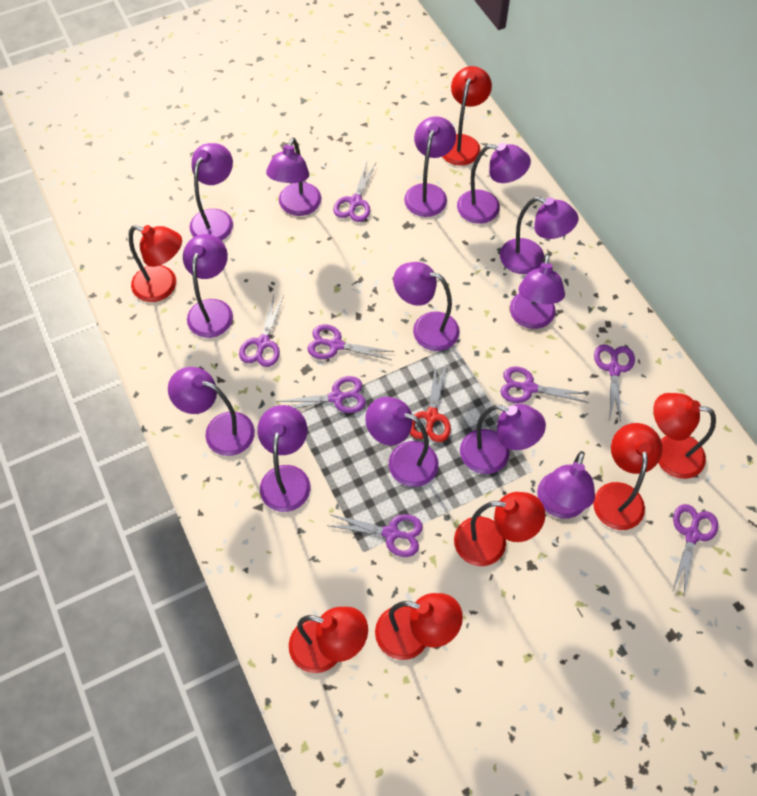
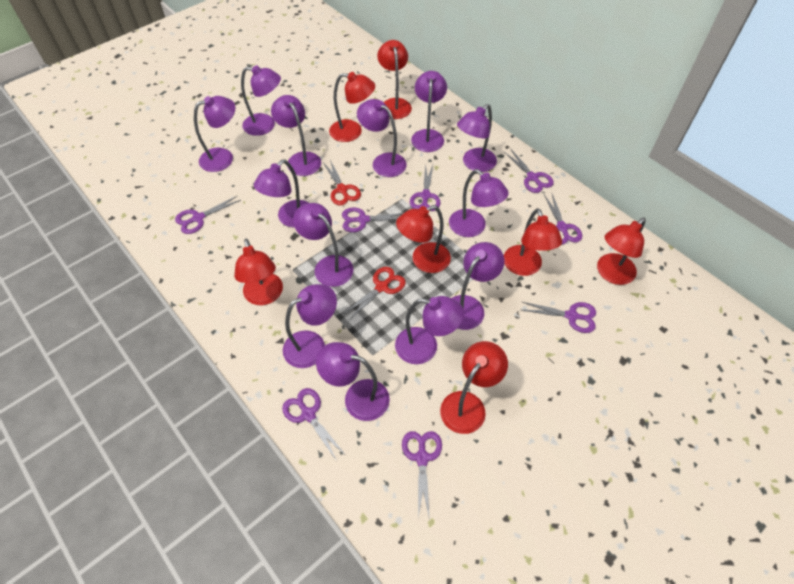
red scissors: [410,363,451,443] = 1 -> [323,160,361,205] [343,267,406,320] = 2

